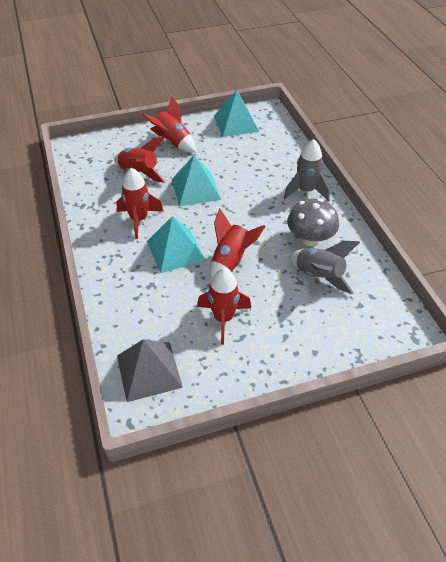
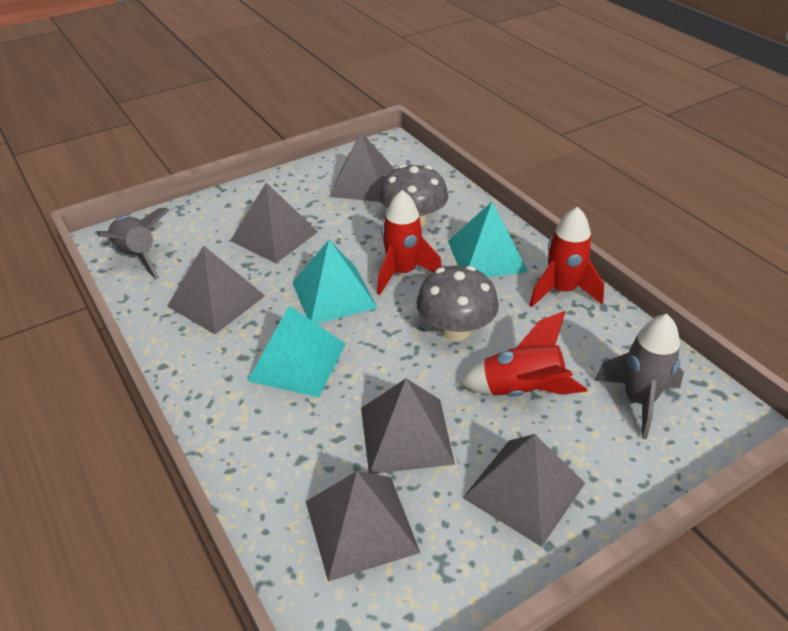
grey mushroom: [287,199,339,246] = 1 -> [379,164,448,227] [416,266,499,341] = 2
grey pyramid: [117,339,183,402] = 1 -> [167,245,265,334] [230,183,318,263] [306,471,420,582] [329,132,395,202] [361,379,455,474] [463,434,585,547] = 6
red rocket: [114,137,166,183] [117,168,164,239] [142,96,196,153] [197,268,251,345] [210,209,266,280] = 5 -> [377,190,442,295] [460,311,587,397] [529,207,604,307] = 3

